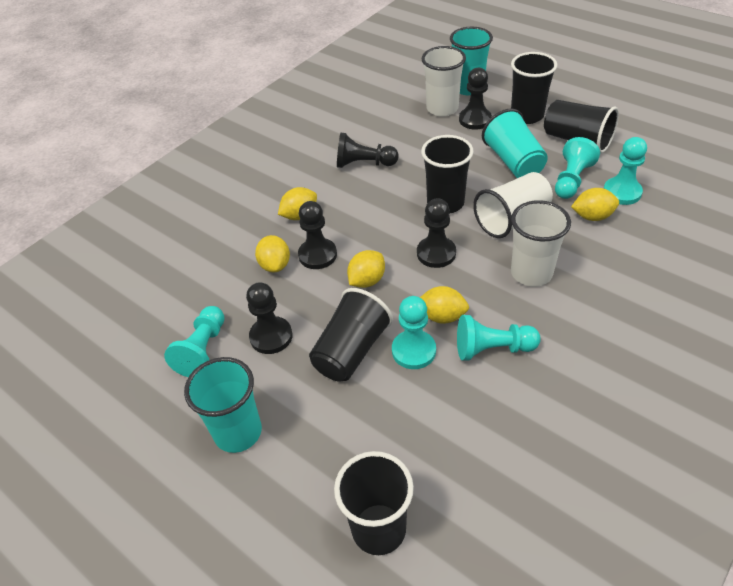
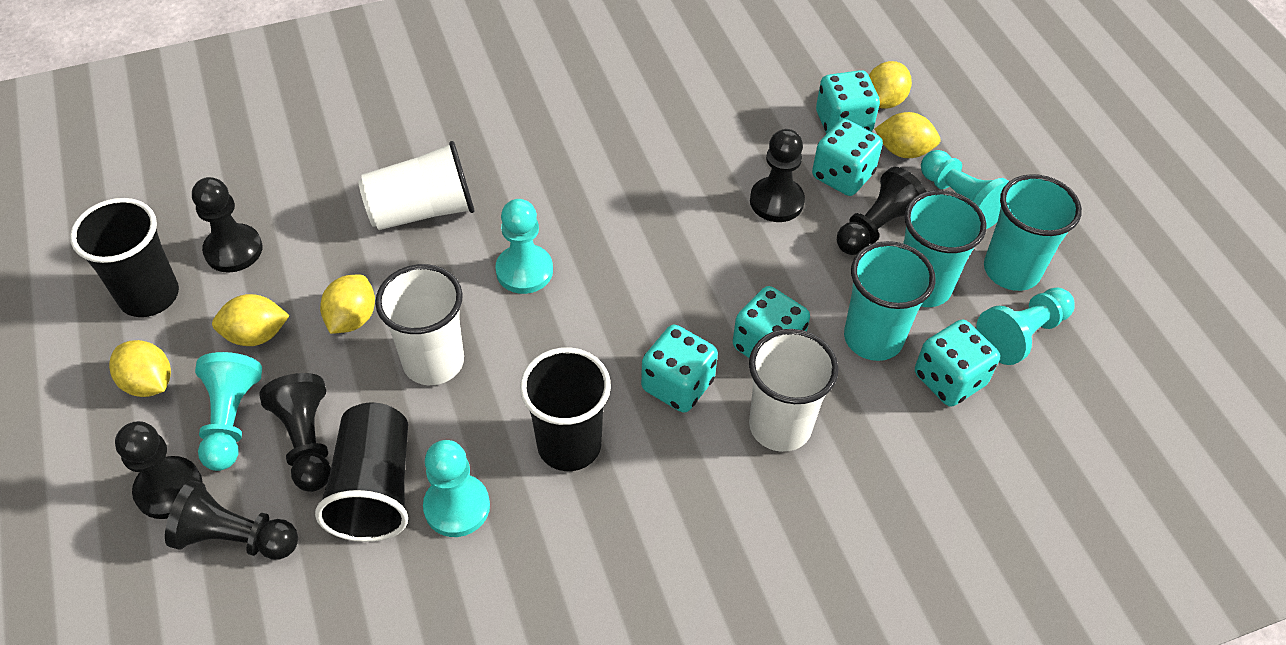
black cup: [309,288,393,382] [334,451,414,555] [421,135,474,214] [511,52,557,124] [544,100,619,153] = 5 -> [70,198,179,317] [315,403,408,542] [520,347,611,471] = 3
black pawn: [246,282,293,354] [298,201,337,269] [337,133,399,168] [417,198,456,268] [459,68,492,130] = 5 -> [115,421,203,519] [165,480,298,559] [192,177,263,273] [259,373,331,492] [750,129,805,222] [837,167,927,255] = 6
turquoise dice: none = 0 -> [641,325,718,413] [733,286,810,359] [812,119,883,196] [816,70,880,134] [915,320,1000,407] = 5

